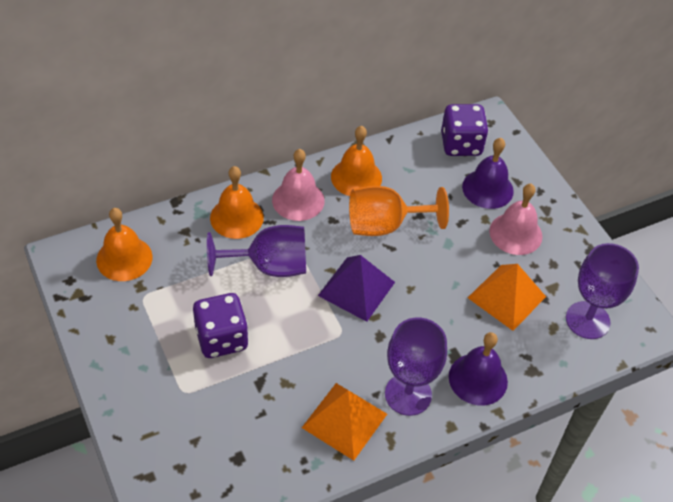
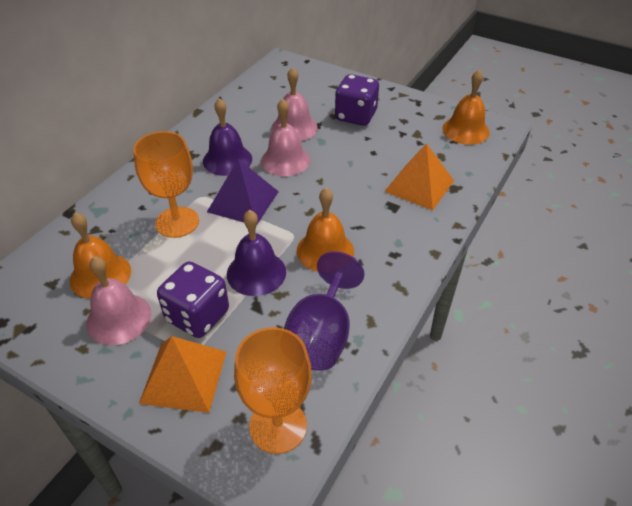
orange goblet: [349,186,449,236] = 1 -> [133,131,199,238] [234,327,312,454] = 2
pink bell: [272,149,325,221] [489,184,543,255] = 2 -> [86,256,151,345] [261,99,310,176] [271,67,318,141] = 3
purple goblet: [207,225,306,277] [385,318,447,416] [566,243,639,339] = 3 -> [284,251,364,371] = 1

